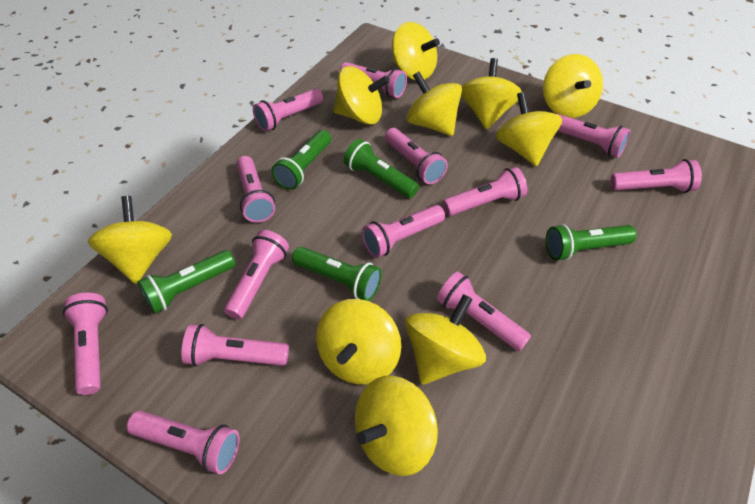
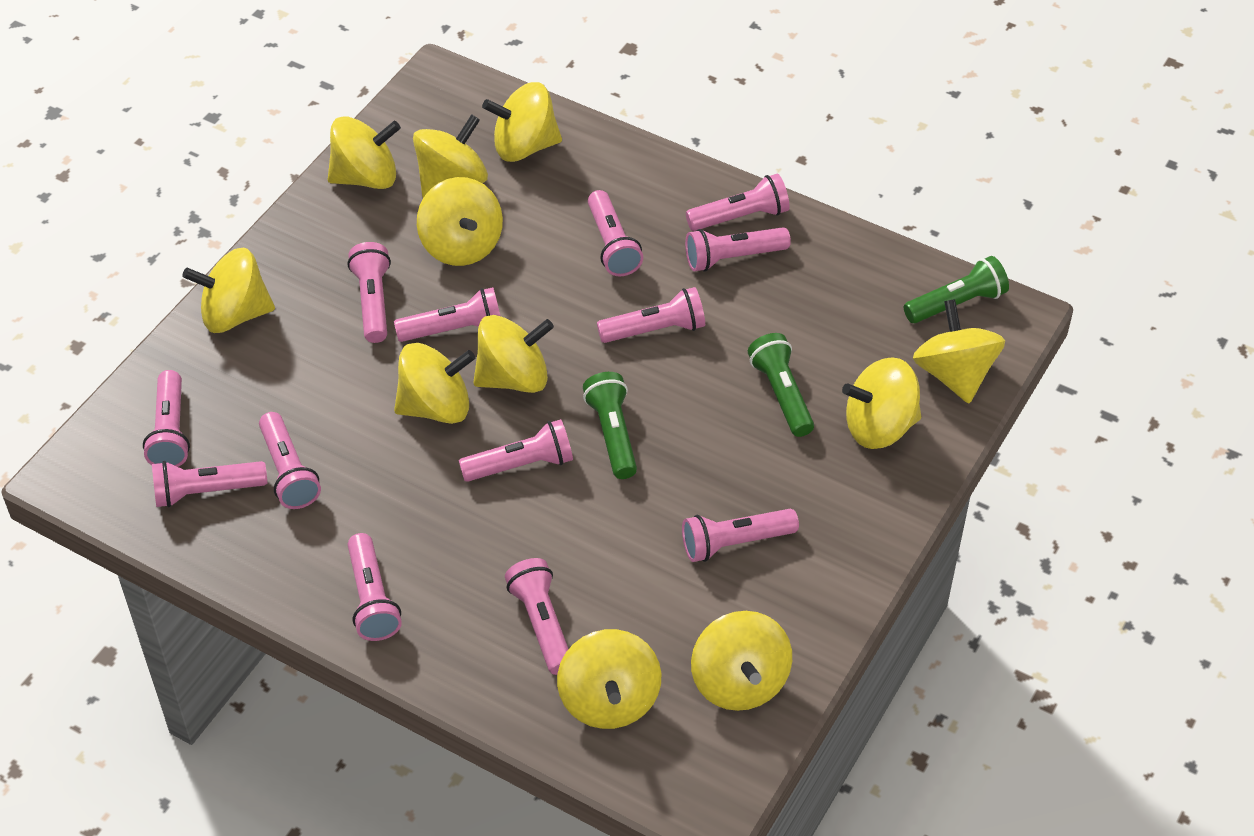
green flashlight: [138,250,235,314] [272,130,331,190] [292,247,382,301] [344,139,419,198] [546,224,637,261] = 5 -> [583,372,637,479] [748,333,814,437] [904,256,1009,323] = 3
yellow spinning top: [88,196,172,284] [316,299,401,385] [333,66,389,125] [355,376,438,476] [392,22,440,80] [405,294,486,385] [406,72,462,136] [461,58,522,129] [495,92,562,166] [543,54,603,118] = 10 -> [182,248,275,333] [328,116,401,189] [394,343,475,424] [413,114,488,198] [417,177,503,266] [473,315,554,393] [482,82,562,162] [557,629,661,729] [691,611,792,711] [842,357,921,449] [913,299,1005,403] = 11

